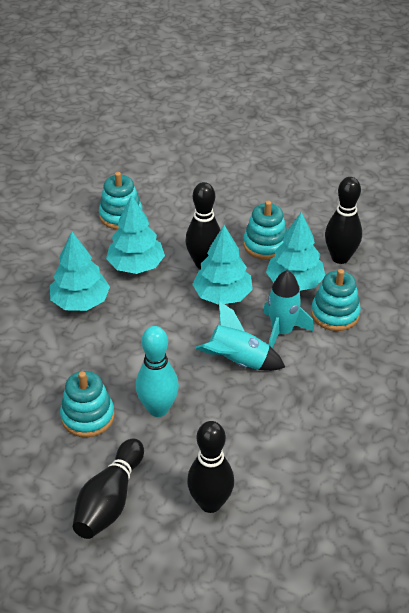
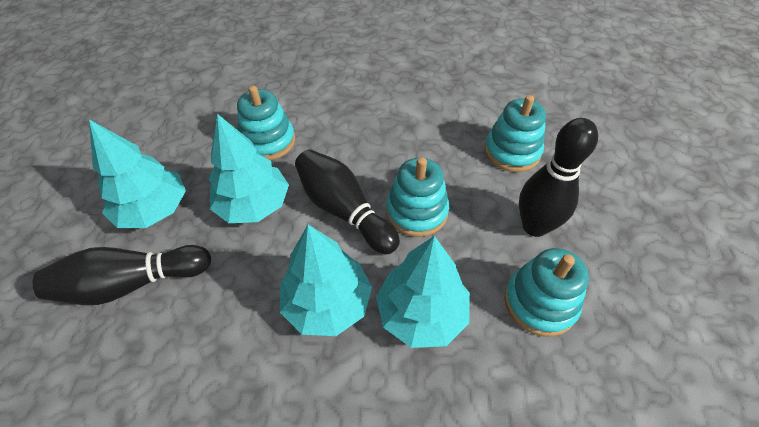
black bowling pin: [73,438,144,539] [185,182,220,269] [187,421,234,513] [325,177,362,264] = 4 -> [33,245,211,305] [295,149,400,254] [519,118,598,237] = 3
turquoise bowling pin: [136,326,179,417] = 1 -> none = 0
turquoise rocket: [195,301,285,371] [263,270,314,348] = 2 -> none = 0

